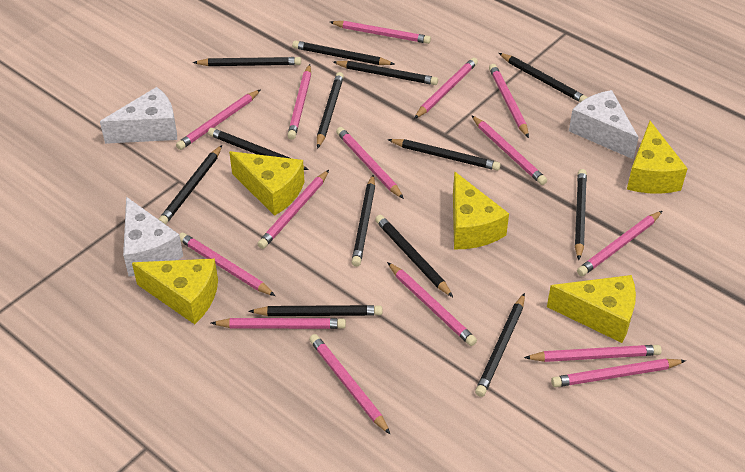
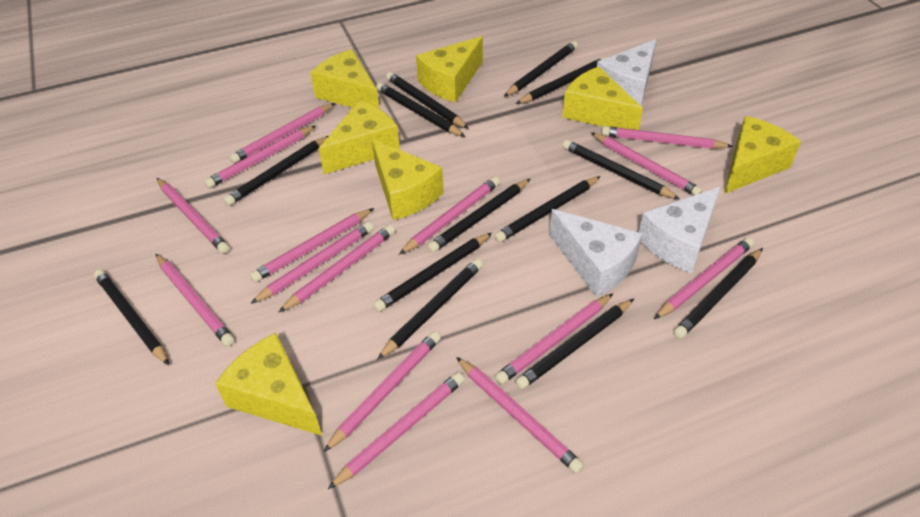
yellow cheese: [132,259,218,324] [229,151,304,216] [453,171,509,250] [547,275,636,343] [627,121,688,194] = 5 -> [215,333,322,436] [310,49,379,108] [319,101,400,174] [372,139,444,220] [416,36,483,103] [562,66,643,130] [724,116,801,194] = 7

